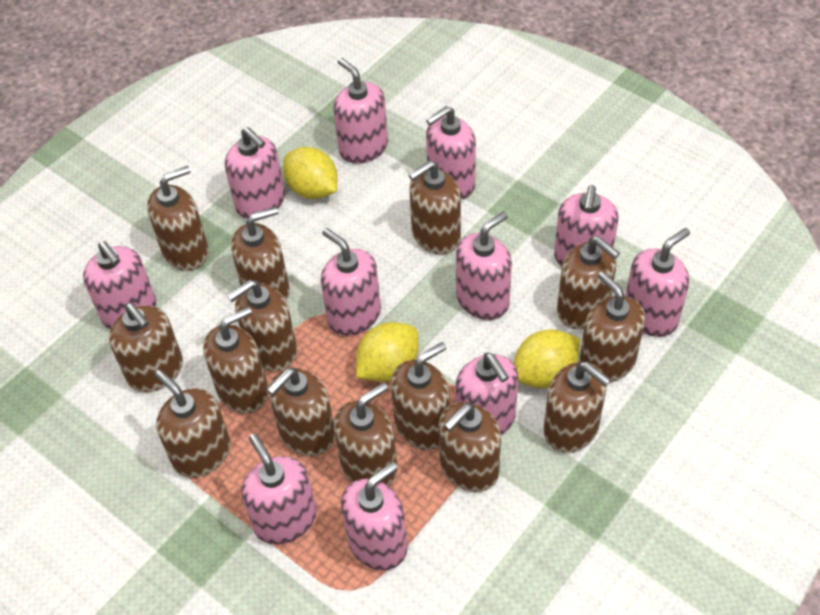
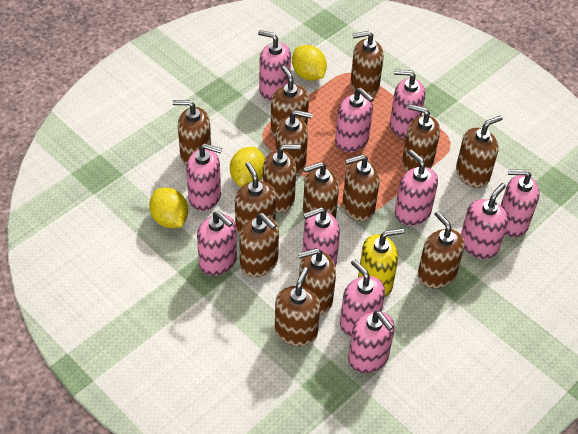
yellow soap dispenser: none = 0 -> [358,228,404,297] = 1

